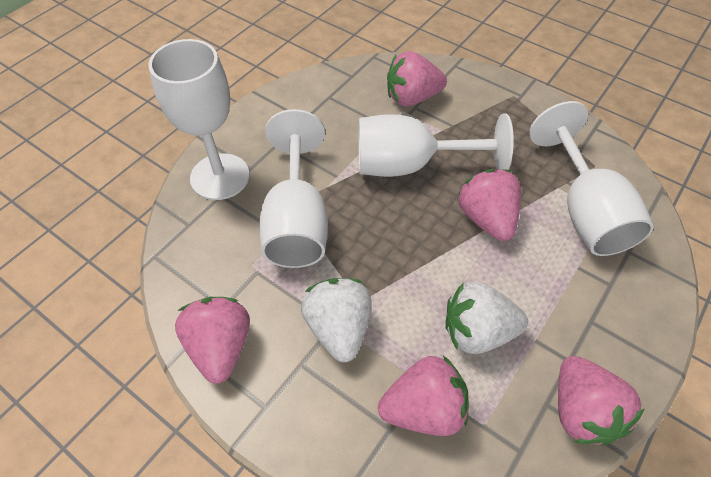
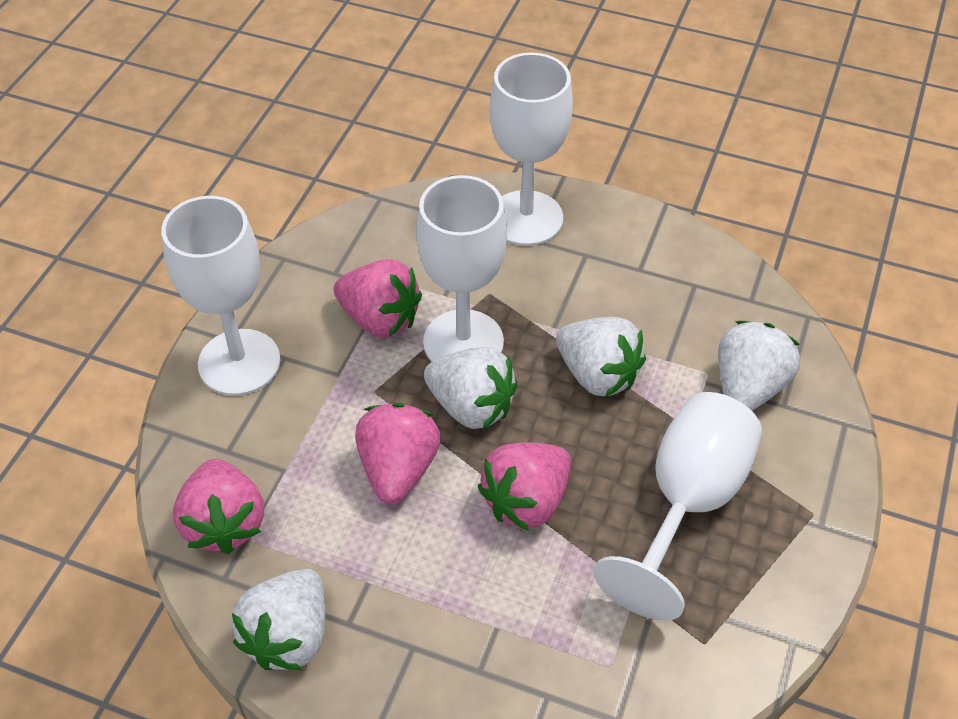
pink strawberry: [175,297,250,384] [378,356,469,436] [387,51,447,106] [458,169,521,241] [558,356,645,446] = 5 -> [173,459,264,554] [333,259,422,337] [355,403,441,504] [478,443,571,531] = 4
white strawberry: [301,278,372,362] [445,282,528,354] = 2 -> [232,569,325,670] [424,347,518,429] [556,317,646,397] [718,321,800,411] = 4

